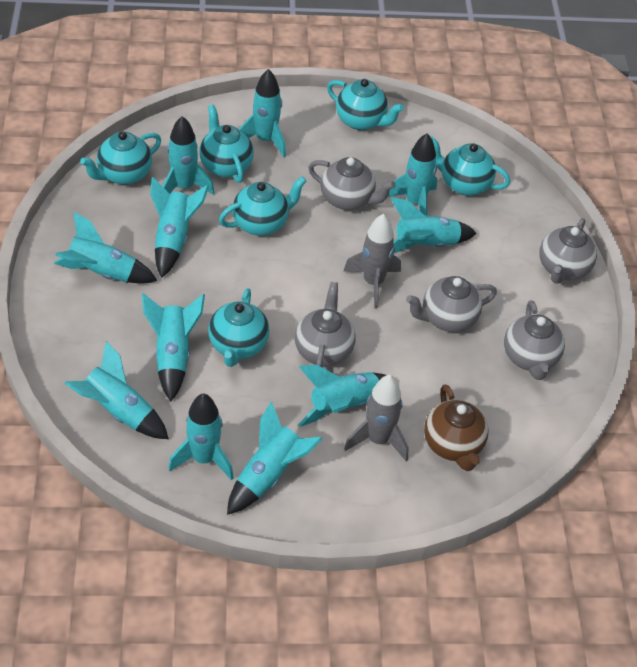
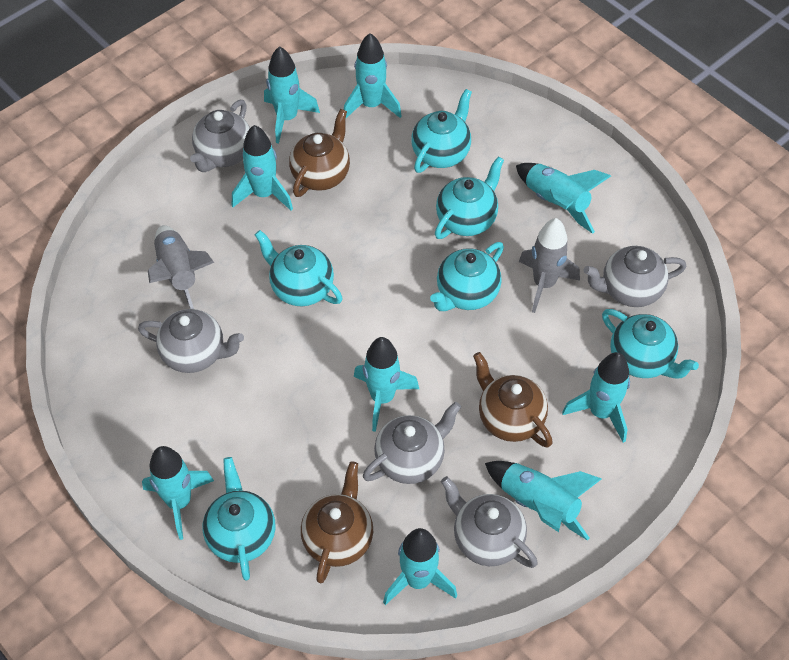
brown teapot: [424,384,489,471] = 1 -> [289,109,350,197] [301,461,373,583] [473,352,553,448] = 3
turquoise rocket: [54,212,157,284] [64,341,169,439] [142,293,205,401] [150,177,209,278] [162,116,215,195] [168,393,234,480] [227,402,323,515] [238,69,286,157] [298,365,386,427] [388,133,437,217] [391,197,477,252] = 11 -> [142,446,214,540] [232,125,293,211] [264,46,320,144] [344,33,402,118] [354,337,419,432] [383,528,457,605] [485,461,602,541] [516,163,611,234] [562,352,630,443] = 9

